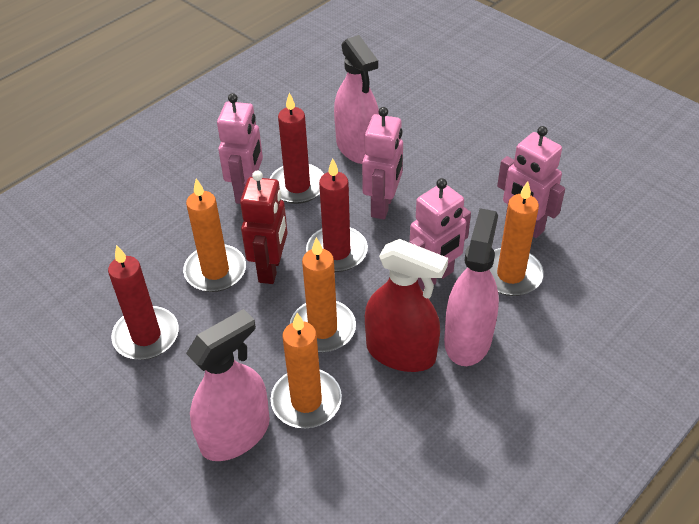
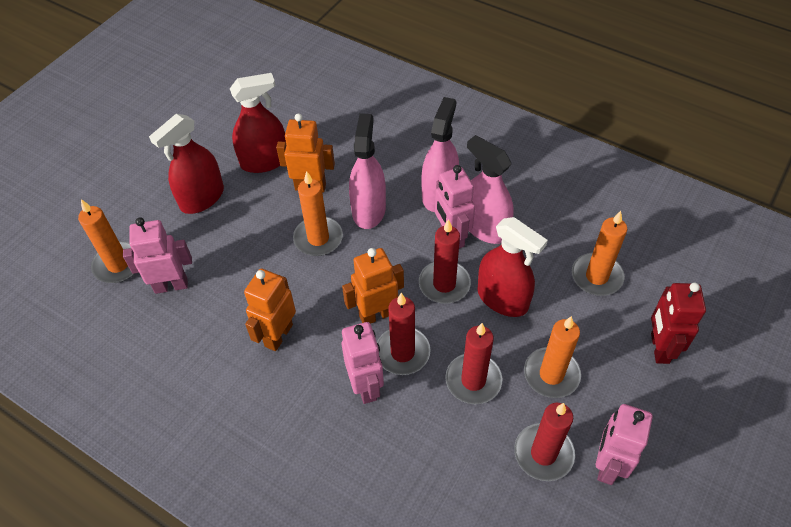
orange robot: none = 0 -> [244,268,296,351] [276,113,335,192] [342,248,404,324] = 3
red candle: [108,245,179,360] [270,93,324,204] [306,158,368,272] = 3 -> [377,293,431,375] [419,219,471,304] [445,323,503,404] [514,403,575,481] = 4
red spray bottle: [365,239,448,372] = 1 -> [149,114,224,214] [230,73,286,173] [478,217,548,317] = 3

